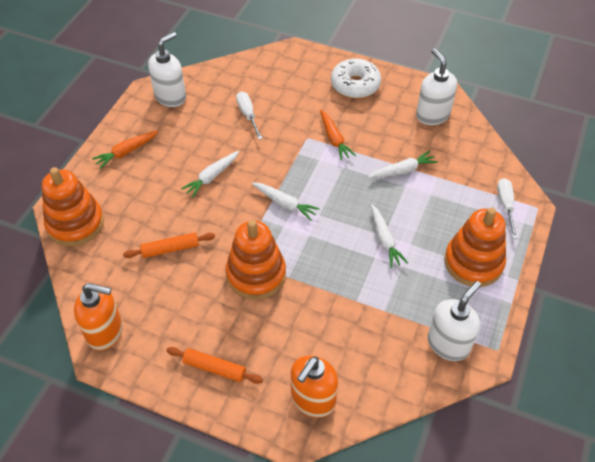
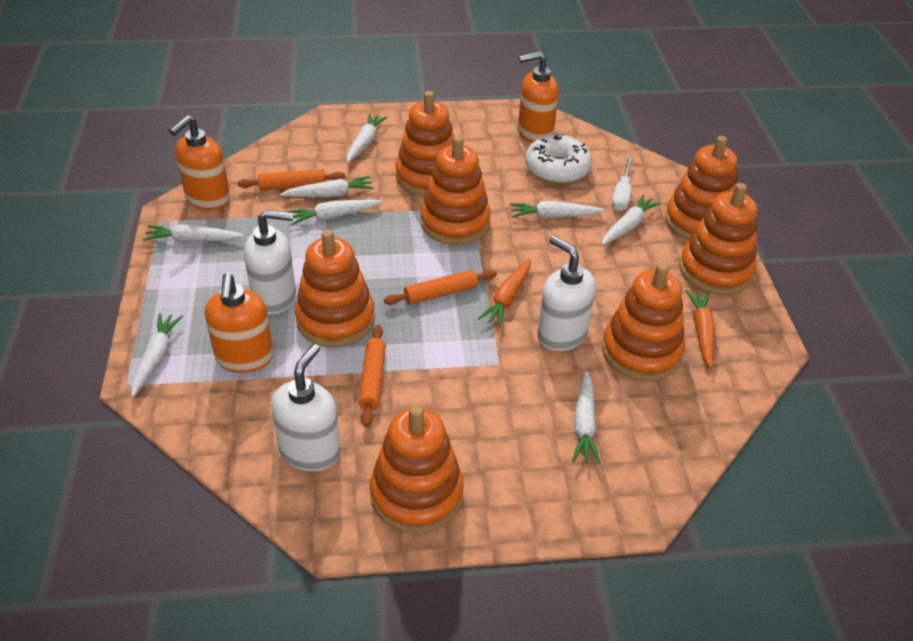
orange rolling pin: [123,233,215,258] [167,347,263,384] = 2 -> [238,169,345,190] [359,325,386,427] [384,270,497,305] = 3
orange soap dispenser: [74,283,123,351] [291,356,338,418] = 2 -> [169,115,230,210] [205,273,274,373] [518,51,559,143] = 3
orange stacking toy: [42,167,104,246] [226,220,286,300] [444,208,506,287] = 3 -> [295,229,375,347] [370,405,464,534] [395,91,454,196] [420,136,491,245] [602,263,685,381] [665,136,738,241] [679,183,758,295] = 7
white carrot: [181,151,239,198] [252,182,320,221] [368,151,438,178] [371,204,408,268] = 4 -> [131,313,183,397] [143,224,244,242] [280,176,374,197] [287,199,383,225] [347,113,388,163] [510,201,604,218] [572,371,601,465] [601,195,661,245] = 8
white screwdriver: [236,92,263,139] [497,178,517,239] = 2 -> [612,157,633,211] = 1

